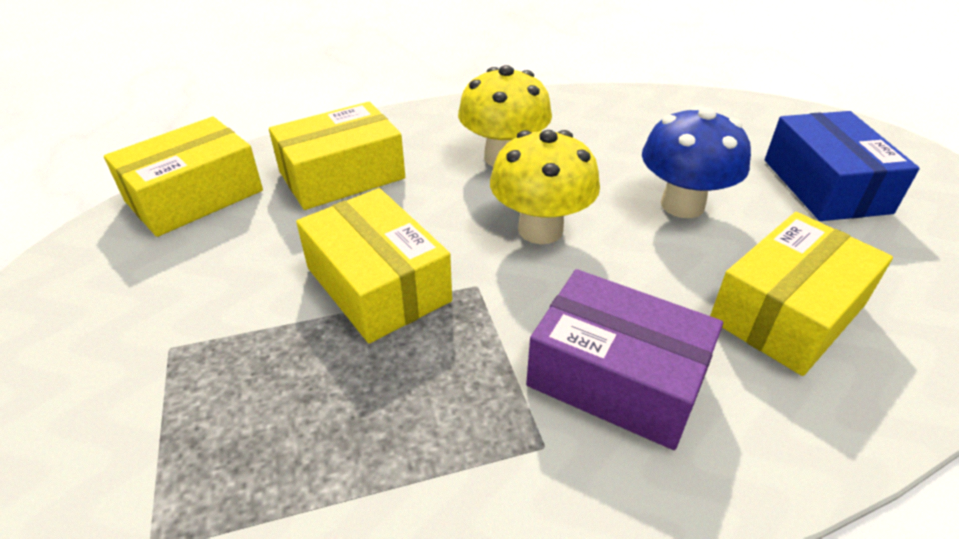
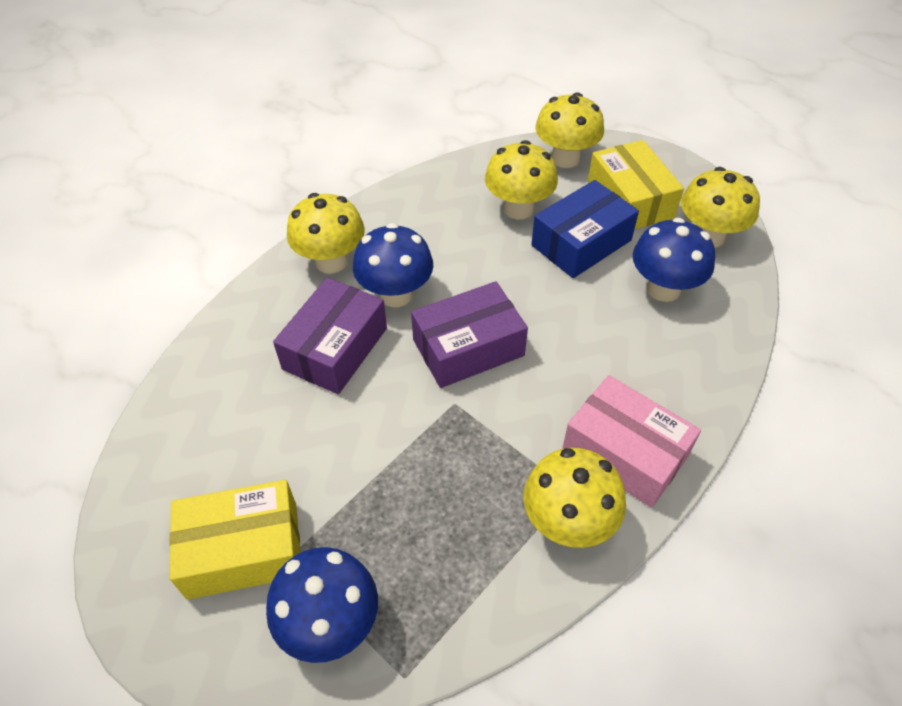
blue mushroom: [642,106,751,218] = 1 -> [266,547,378,663] [353,223,433,307] [633,218,715,302] = 3
pink box: none = 0 -> [562,375,701,508] = 1
purple box: [526,269,723,450] = 1 -> [273,278,387,394] [411,281,528,388] = 2
yellow box: [104,117,263,237] [269,102,405,210] [296,188,452,343] [710,212,893,376] = 4 -> [170,480,301,600] [588,140,684,229] = 2
yellow mushroom: [458,65,552,166] [490,130,600,244] = 2 -> [287,193,365,274] [485,140,558,219] [524,448,626,548] [535,92,604,168] [681,167,760,248] = 5

